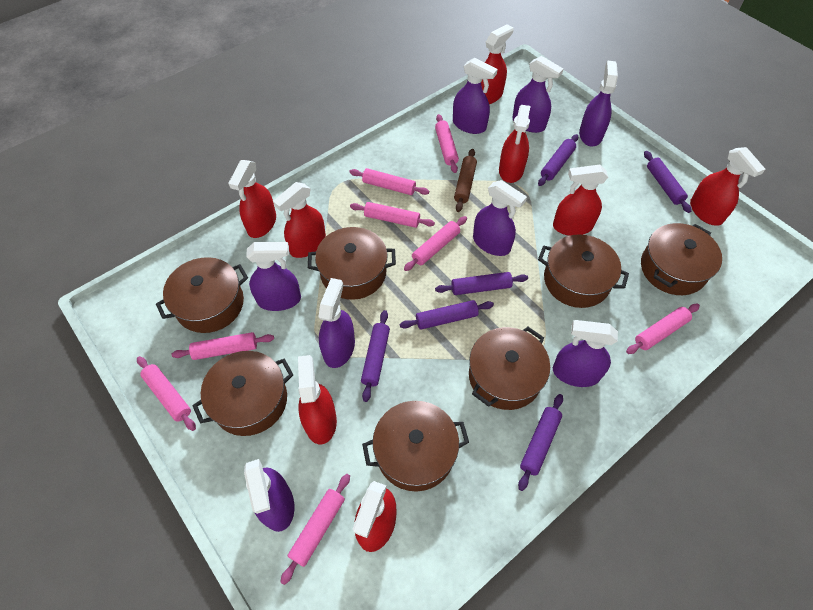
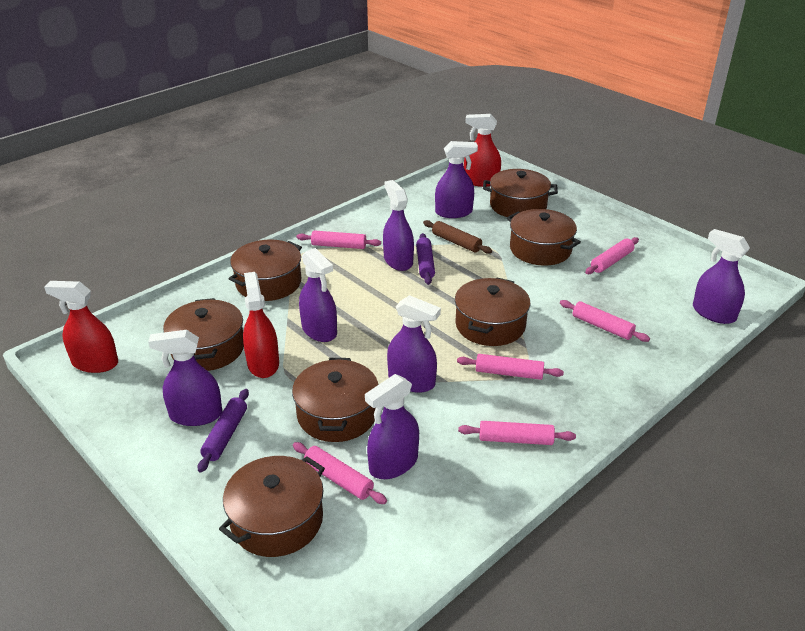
pink rolling pin: [137,356,196,431] [171,332,274,360] [280,474,350,585] [349,168,429,195] [350,202,435,228] [404,216,467,271] [435,114,459,173] [626,304,700,354] = 8 -> [293,442,387,504] [296,230,381,249] [457,354,564,380] [458,421,576,445] [560,300,650,342] [585,237,639,274] = 6
purple rolling pin: [361,310,390,402] [400,300,494,330] [435,272,528,295] [518,394,563,491] [538,134,578,186] [644,151,691,213] = 6 -> [198,389,249,473] [416,233,435,285] = 2
purple spray bottle: [244,459,294,532] [246,242,301,311] [318,278,355,368] [453,58,498,134] [473,180,527,256] [512,56,563,133] [553,320,618,387] [579,61,618,146] = 8 -> [148,330,222,426] [299,248,337,342] [365,374,419,479] [383,180,414,271] [387,295,441,393] [435,141,478,218] [693,229,750,324] = 7
red spray bottle: [228,160,276,238] [273,182,326,258] [298,355,337,444] [353,481,396,552] [481,24,513,104] [499,105,531,183] [553,165,608,236] [690,147,765,226] = 8 -> [44,281,118,373] [243,272,279,378] [464,114,501,187] = 3

